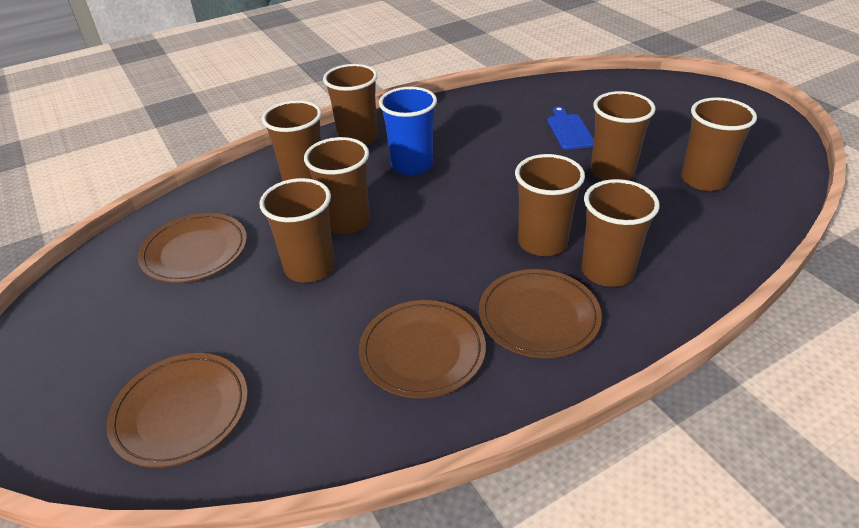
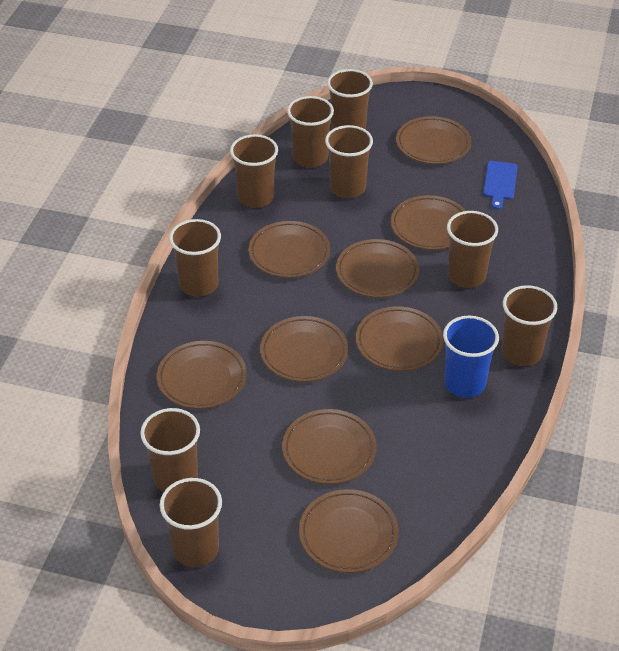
brown cup: [260,178,335,283] [262,100,322,181] [304,137,370,234] [323,64,378,145] [515,154,585,256] [581,179,660,287] [591,91,656,180] [681,97,757,191] = 8 -> [140,408,200,492] [160,478,222,567] [169,219,221,297] [230,134,278,208] [287,96,334,168] [325,125,373,198] [327,69,373,130] [447,211,498,288] [502,285,557,366] = 9
brown plate: [106,353,248,468] [138,213,247,283] [359,300,486,398] [479,269,602,358] = 4 -> [157,341,247,409] [248,221,330,278] [260,316,348,382] [282,409,377,484] [299,489,399,573] [336,239,419,298] [356,306,443,371] [391,195,466,250] [396,116,471,164] = 9

